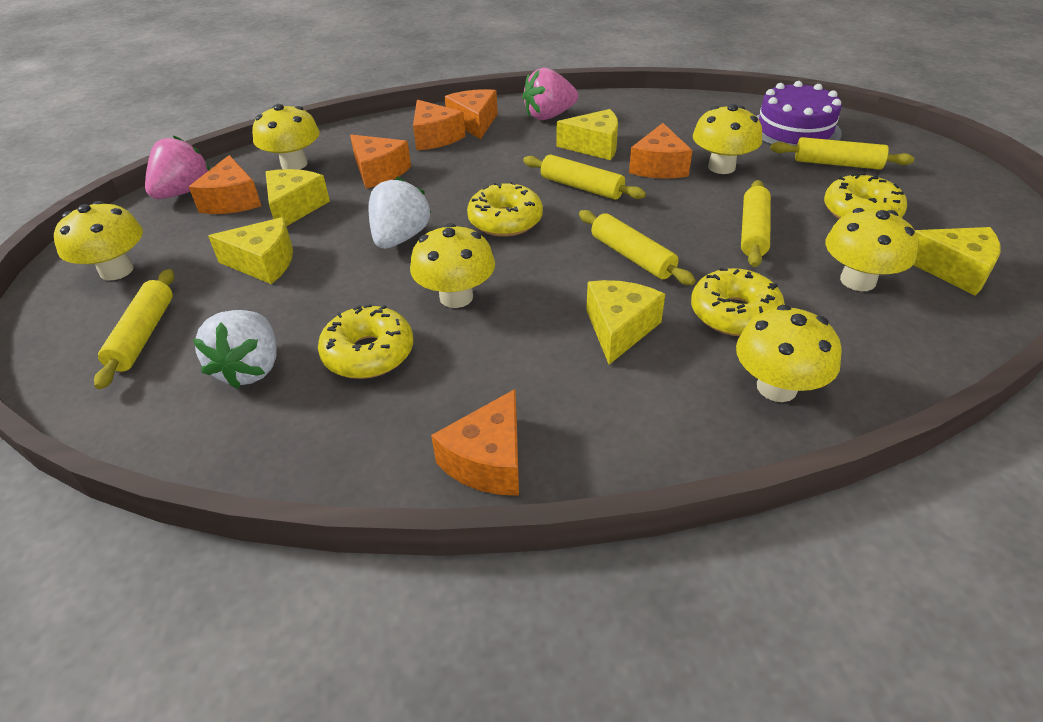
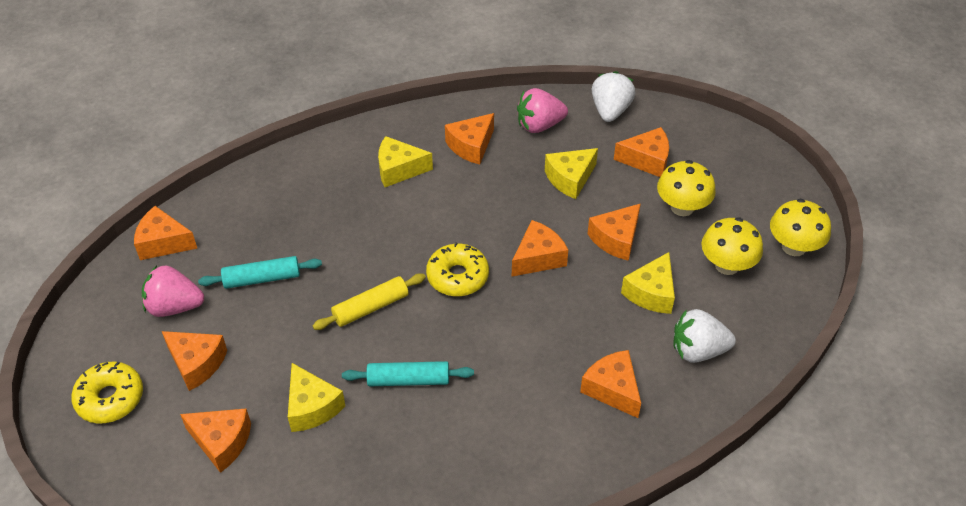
orange cheese: [189,155,261,214] [350,134,411,189] [413,100,466,150] [431,389,519,496] [445,89,498,139] [629,123,693,179] = 6 -> [134,206,197,260] [162,331,227,391] [180,409,251,473] [445,113,494,165] [512,220,568,277] [580,350,641,418] [587,203,641,261] [614,127,669,177] = 8
purple cake: [756,81,842,146] = 1 -> none = 0
turquoise rolling pin: none = 0 -> [198,256,322,289] [342,361,474,386] = 2
yellow cheese: [208,217,293,284] [266,169,330,226] [556,109,618,160] [586,280,665,365] [913,227,1000,296] = 5 -> [288,363,345,432] [378,136,433,187] [545,148,598,199] [621,252,675,314] = 4
yellow donut: [318,304,413,379] [467,181,543,237] [691,267,785,336] [824,173,907,219] = 4 -> [71,362,143,424] [426,243,489,296] = 2
yellow mushroom: [54,201,143,280] [252,104,320,170] [410,223,495,308] [693,104,762,174] [736,305,842,402] [825,208,918,291] = 6 -> [657,160,716,216] [701,217,763,275] [770,199,831,256] = 3
yellow rolling pin: [94,269,174,389] [523,155,646,200] [579,210,696,285] [741,180,771,267] [770,137,914,170] = 5 -> [312,273,426,330] = 1

